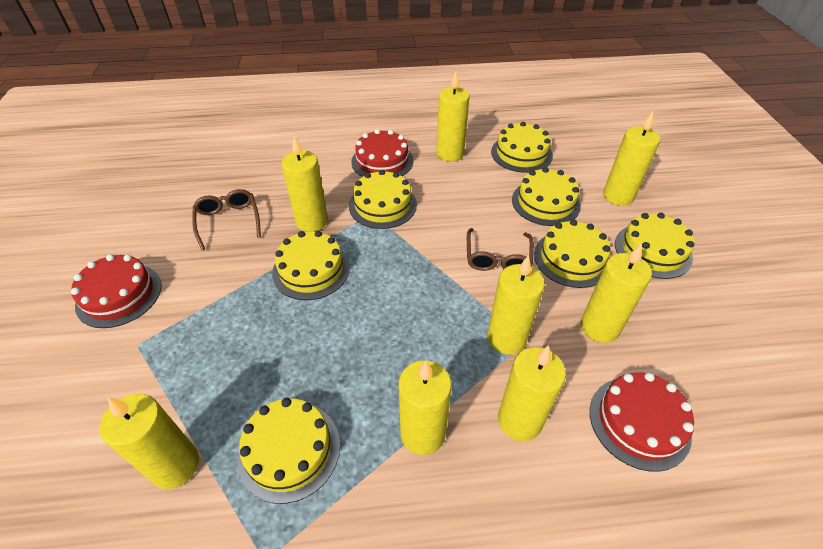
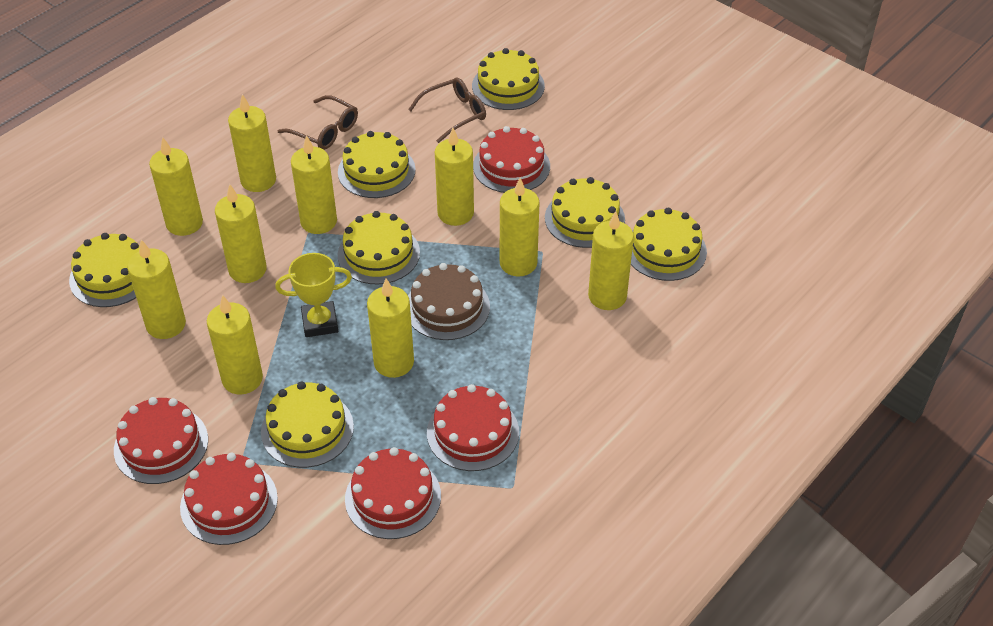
brown cake: none = 0 -> [408,263,490,340] = 1
red cake: [71,254,161,328] [351,129,414,177] [590,373,694,472] = 3 -> [114,397,208,484] [180,453,278,545] [345,447,441,539] [427,384,519,471] [473,126,550,193] = 5
yellow candle: [99,394,199,489] [281,136,328,232] [398,360,452,455] [436,71,470,162] [487,255,545,355] [498,345,566,441] [581,243,652,343] [603,112,660,206] = 8 -> [127,240,186,339] [149,137,203,236] [207,295,263,395] [215,184,267,283] [228,94,276,192] [291,135,337,234] [367,278,414,378] [435,128,474,226] [500,178,539,277] [588,211,634,310] = 10
yellow trophy: none = 0 -> [275,253,352,337] = 1

